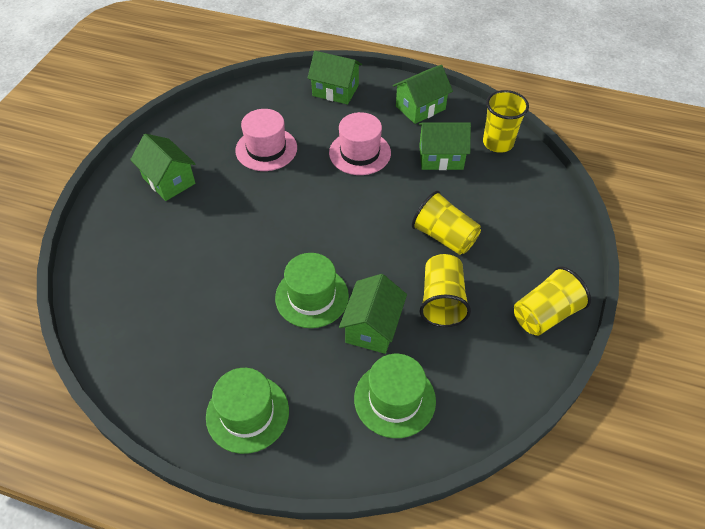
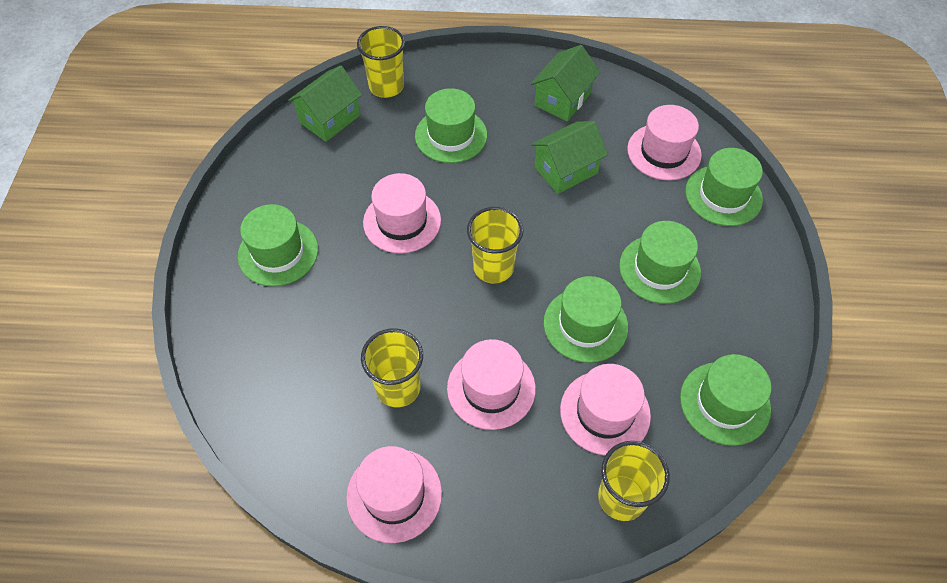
green hat: [206,368,289,454] [275,253,349,328] [354,354,436,438] = 3 -> [238,204,318,286] [415,88,487,163] [544,276,628,363] [619,221,701,304] [680,354,772,446] [685,148,763,226] = 6
green house: [130,134,196,201] [307,51,362,104] [339,274,407,354] [393,65,453,124] [419,122,471,170] = 5 -> [288,65,362,142] [531,45,600,121] [531,121,608,194] = 3
pink hat: [235,109,297,171] [329,112,391,175] = 2 -> [346,446,442,543] [363,173,441,254] [447,339,536,430] [560,364,651,455] [627,105,702,181] = 5

